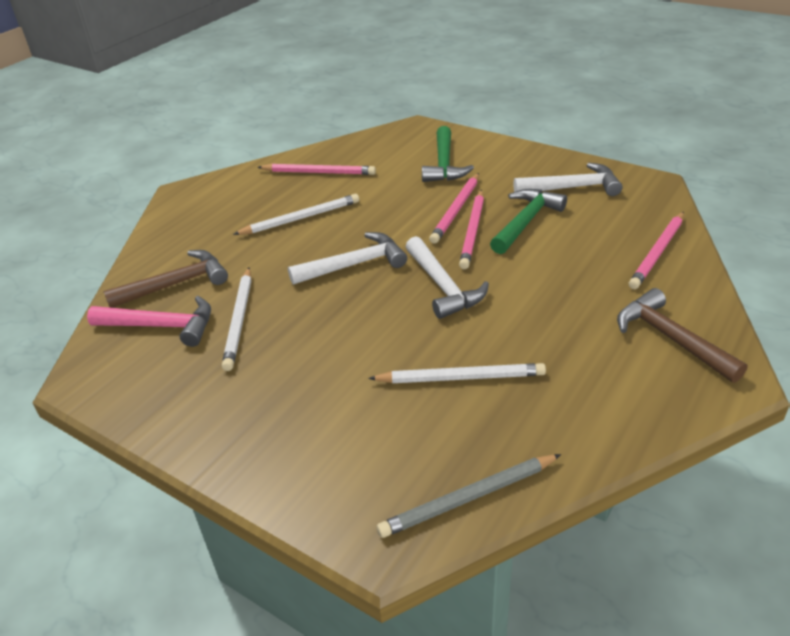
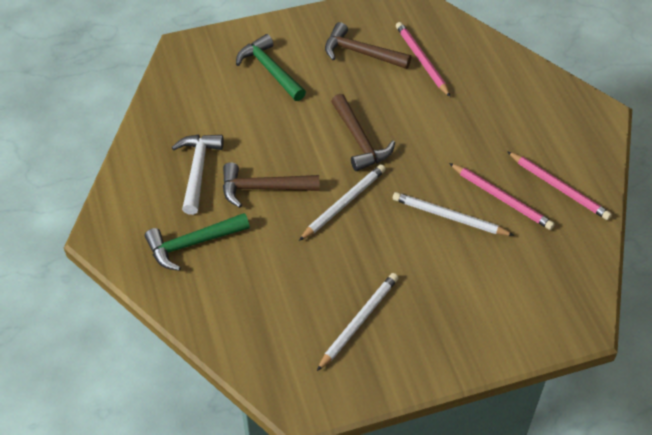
brown hammer: [103,250,228,308] [617,288,747,383] = 2 -> [223,162,319,208] [325,22,411,69] [331,94,395,171] = 3
grey pencil: [377,454,561,538] = 1 -> none = 0
pink hammer: [87,296,211,347] = 1 -> none = 0
pink pencil: [258,164,376,175] [429,173,479,244] [459,190,484,269] [629,212,684,289] = 4 -> [396,22,450,97] [449,163,555,230] [507,151,612,220] = 3
white hammer: [288,232,407,285] [406,236,489,319] [513,163,623,196] = 3 -> [172,135,224,215] = 1

